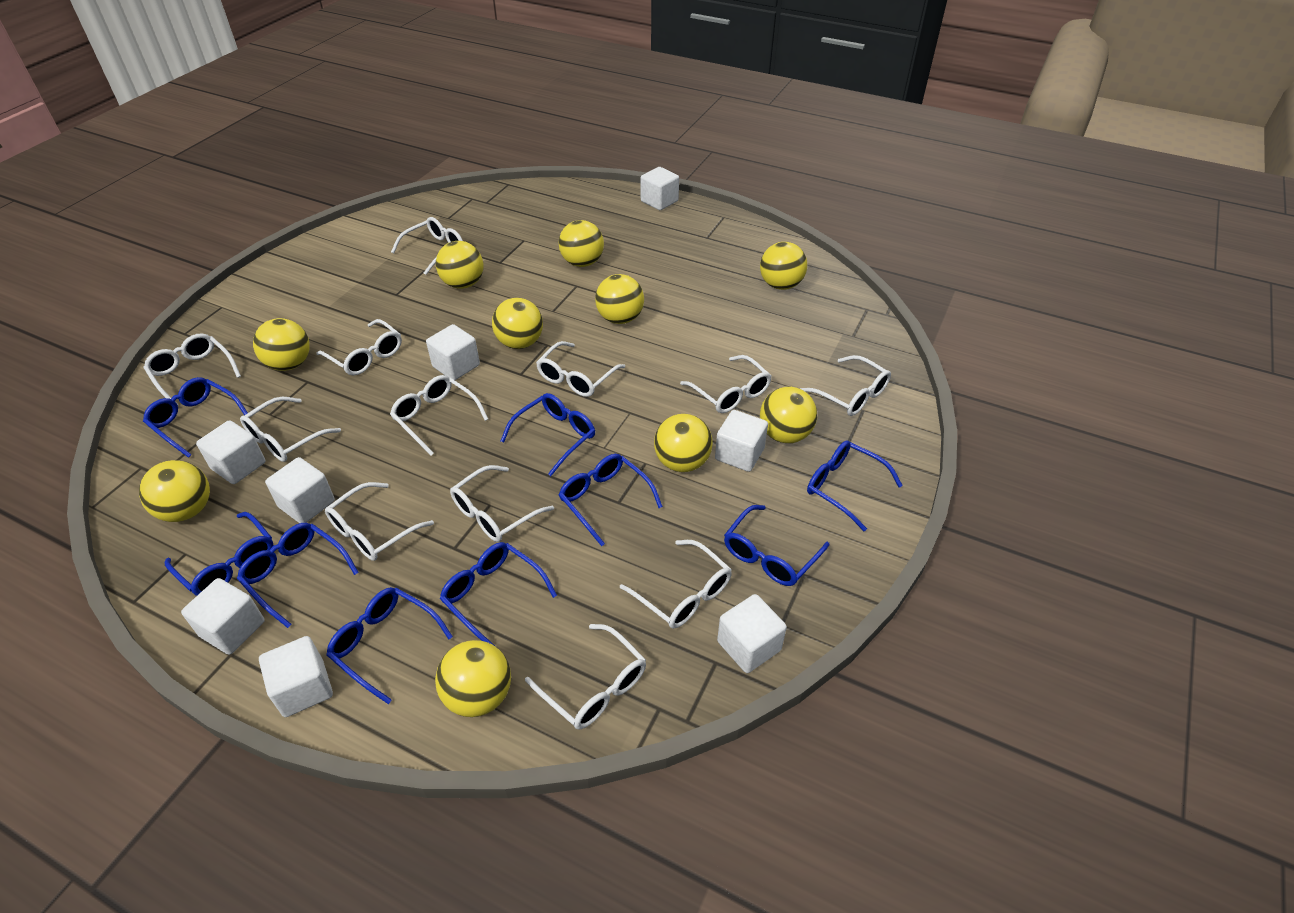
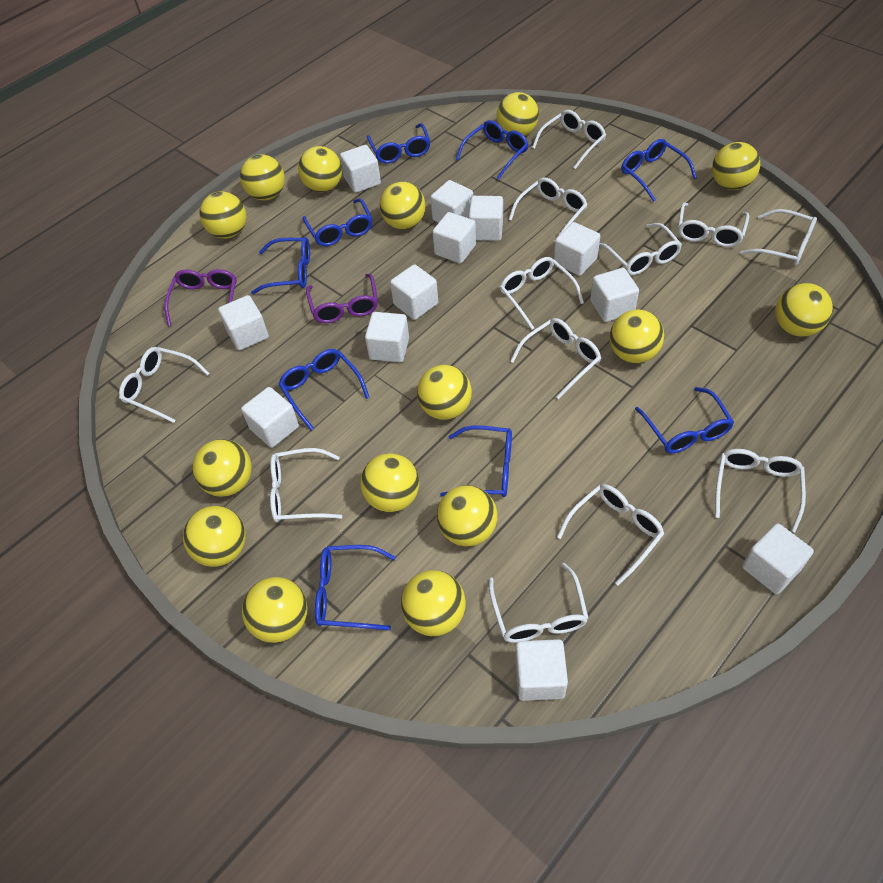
purple glasses: none = 0 -> [165,269,237,326] [306,274,378,323] = 2
white cube: [181,578,265,655] [196,420,266,484] [259,636,333,717] [265,457,335,523] [426,324,480,380] [641,167,679,210] [715,410,768,472] [717,594,787,673] = 8 -> [218,295,269,350] [241,387,299,448] [340,145,381,193] [365,312,409,362] [390,264,438,320] [430,180,473,223] [433,212,476,263] [469,196,503,241] [515,639,568,701] [554,222,600,276] [590,268,639,322] [742,523,814,594] = 12
yellow ball: [139,460,210,522] [253,318,310,371] [435,640,511,717] [436,241,484,289] [492,298,543,349] [559,220,604,267] [595,274,644,324] [654,414,713,472] [760,242,807,290] [760,387,817,443] = 10 -> [183,506,246,567] [192,439,252,497] [200,191,247,239] [240,154,285,201] [242,577,308,643] [298,146,342,192] [360,453,419,512] [380,182,426,229] [401,570,466,636] [417,365,472,420] [437,485,498,546] [496,92,539,136] [610,309,664,363] [712,142,760,190] [775,283,833,337] = 15

